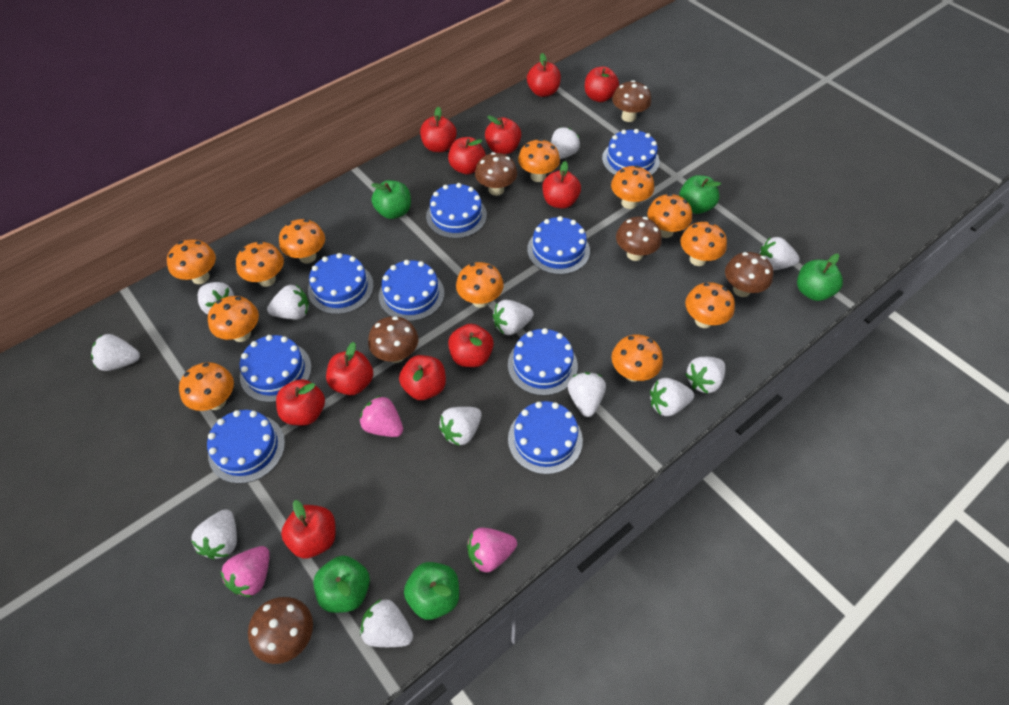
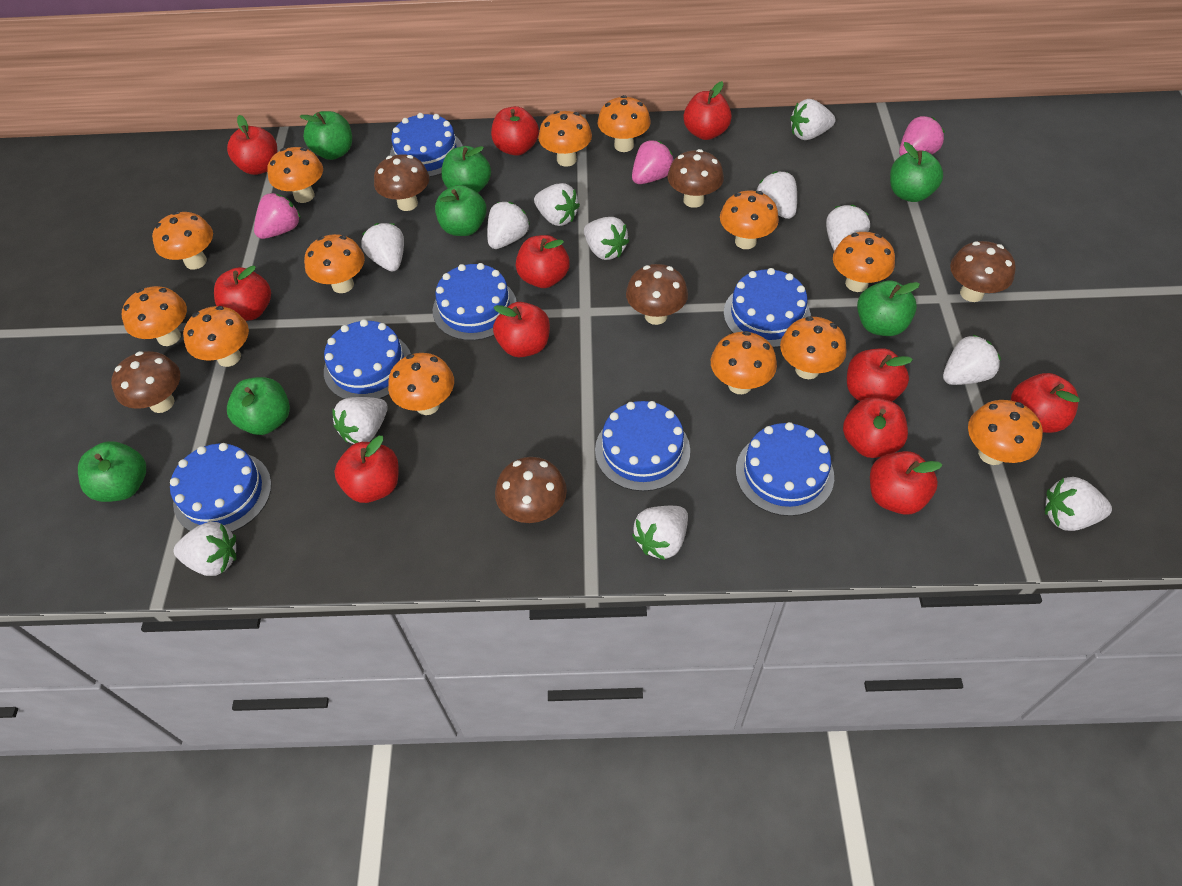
blue cake: [207,410,285,484] [240,335,312,402] [308,253,374,314] [379,260,444,321] [426,183,487,239] [508,328,578,396] [508,401,583,474] [527,216,590,275] [602,129,659,176] = 9 -> [170,443,272,532] [324,319,411,399] [390,113,463,177] [433,263,517,341] [595,401,690,491] [724,268,811,348] [736,422,834,516] = 7
green apple: [313,555,370,613] [371,180,411,219] [404,562,459,620] [679,175,721,214] [797,254,843,301] = 5 -> [78,441,146,502] [227,377,290,435] [300,111,352,160] [435,185,487,236] [442,146,491,193] [857,280,920,336] [890,142,943,202] = 7
orange mushroom: [167,239,216,284] [179,362,234,411] [208,296,259,342] [236,241,284,287] [279,219,325,264] [456,262,504,308] [518,139,560,182] [611,166,654,209] [612,334,663,382] [647,194,692,238] [680,222,727,266] [685,282,735,328] = 12 -> [122,286,187,346] [152,211,213,270] [183,306,249,367] [267,147,323,203] [304,234,365,293] [388,353,454,415] [538,111,592,167] [598,95,651,152] [711,331,777,394] [720,191,779,249] [780,317,847,379] [833,232,895,292] [968,400,1043,465] = 13

